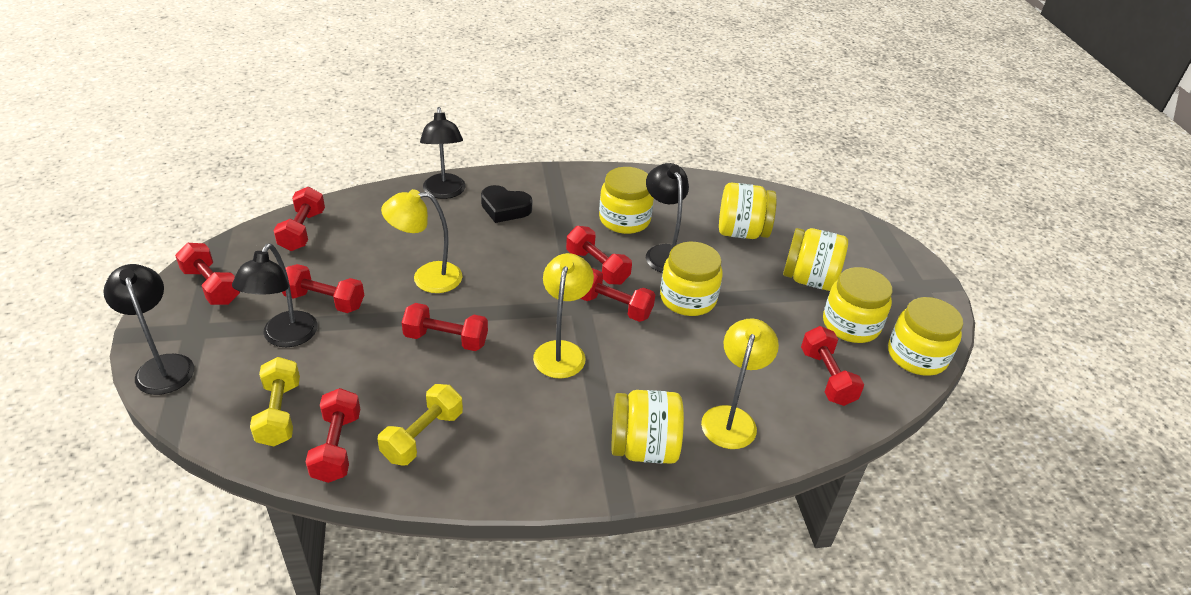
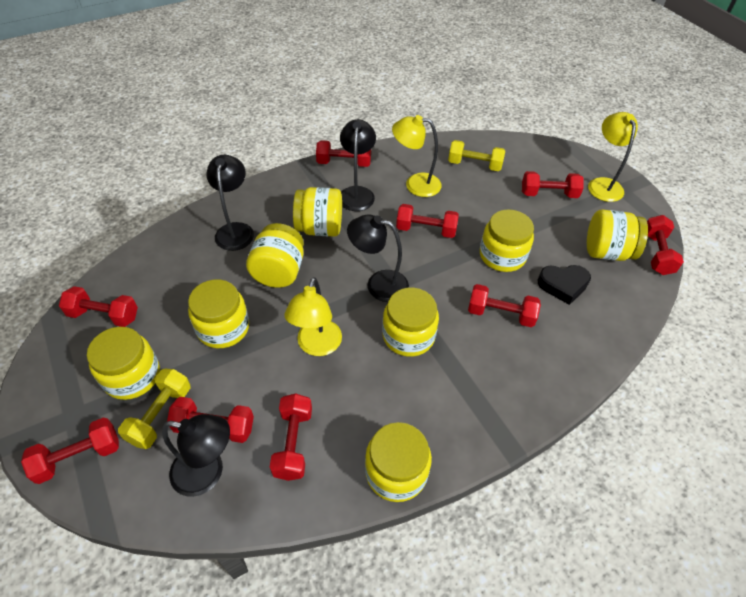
red dumbbell: [175,243,240,305] [273,187,325,251] [282,264,364,313] [305,388,360,483] [402,303,488,351] [566,226,632,285] [580,268,655,322] [801,326,864,406] = 8 -> [21,417,119,484] [59,286,138,327] [167,397,254,443] [270,393,312,481] [316,140,371,167] [396,204,459,238] [468,284,541,327] [522,171,584,198] [647,215,684,275] = 9
yellow jar: [599,167,654,234] [612,390,684,464] [660,242,723,316] [719,182,777,239] [783,228,848,291] [823,267,892,343] [888,297,963,376] = 7 -> [87,327,160,400] [188,279,249,348] [246,223,304,288] [293,187,342,237] [365,422,432,502] [382,288,439,357] [480,209,534,272] [587,209,648,261] = 8

